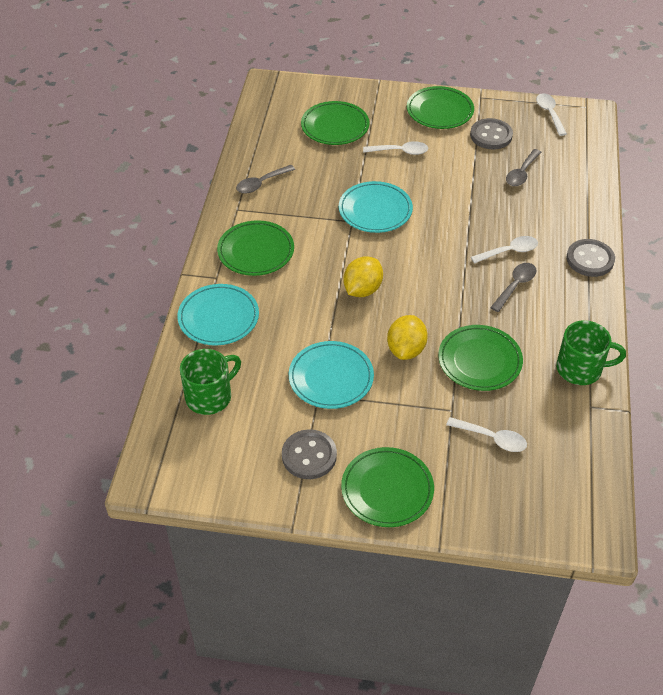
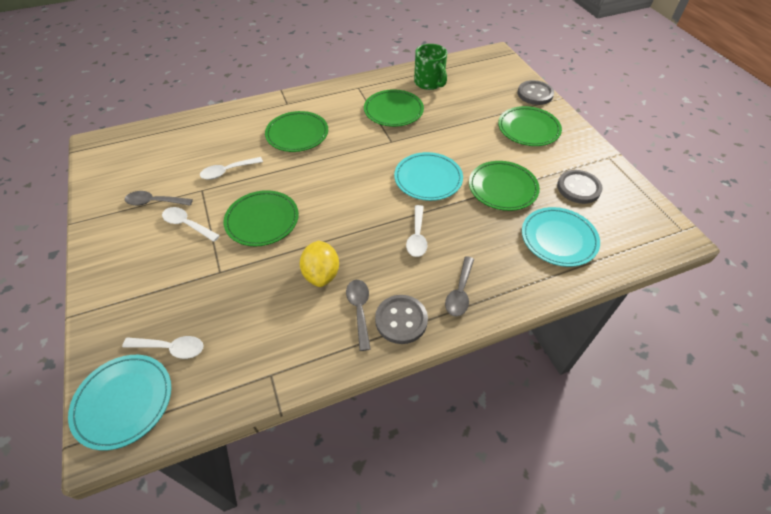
green mug: [180,349,241,415] [556,320,626,385] = 2 -> [414,44,447,90] = 1
yellow lemon: [343,256,383,297] [387,315,428,360] = 2 -> [299,241,339,287] = 1

